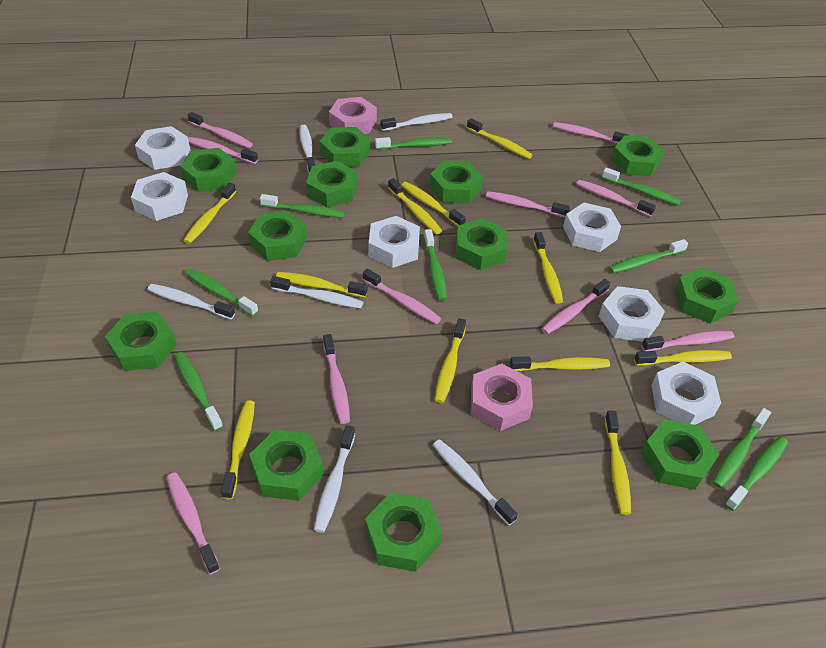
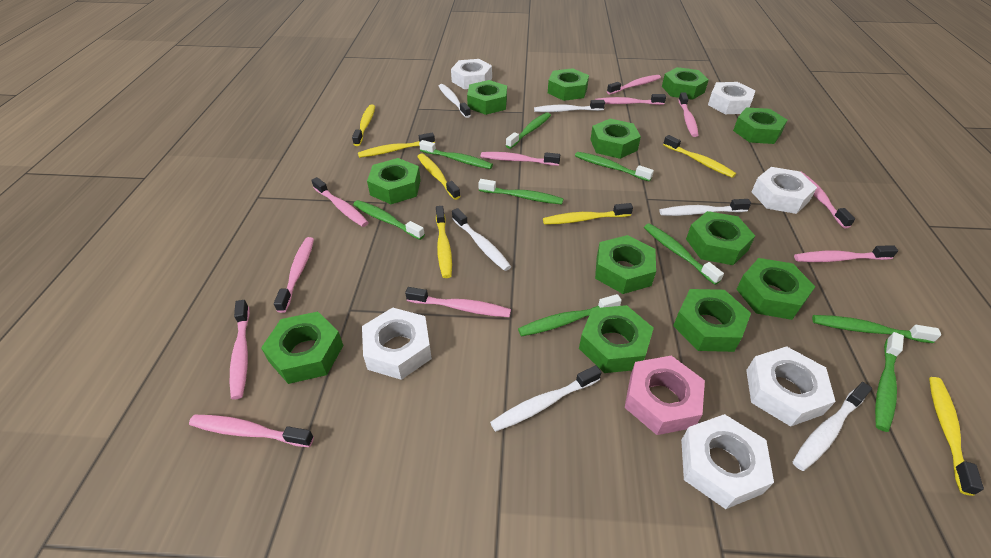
pink nut: [329,97,377,134] [471,364,533,431] = 2 -> [625,356,705,435] = 1
pink toothbrush: [166,472,220,574] [188,112,253,148] [188,137,258,164] [323,334,350,424] [363,269,441,324] [486,191,570,217] [542,279,610,334] [553,122,629,144] [576,180,656,217] [642,331,734,351] = 10 -> [189,415,314,447] [230,300,250,400] [274,237,314,313] [311,177,369,227] [405,287,511,317] [481,152,560,166] [595,94,666,105] [607,75,661,95] [678,92,699,137] [794,245,898,262] [800,171,855,228] = 11
yellow toothbrush: [183,183,236,244] [221,400,255,500] [276,272,367,298] [388,178,442,234] [402,182,466,226] [435,318,466,403] [467,118,533,159] [510,356,610,371] [533,232,563,304] [605,411,631,515] [634,350,732,366] = 11 -> [352,104,375,146] [358,133,435,158] [417,153,460,200] [436,206,452,278] [543,203,633,225] [663,135,736,178] [929,377,984,496] = 7

